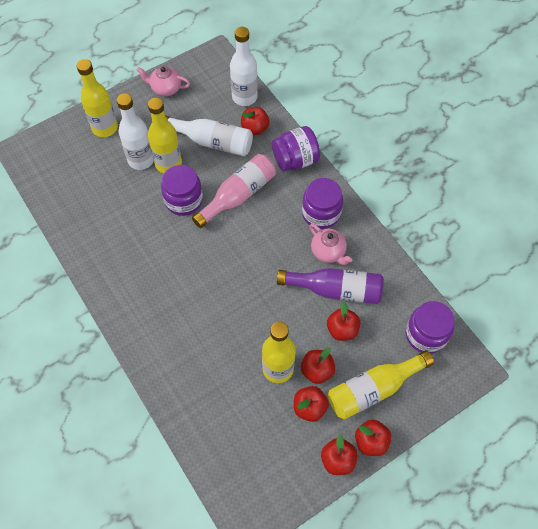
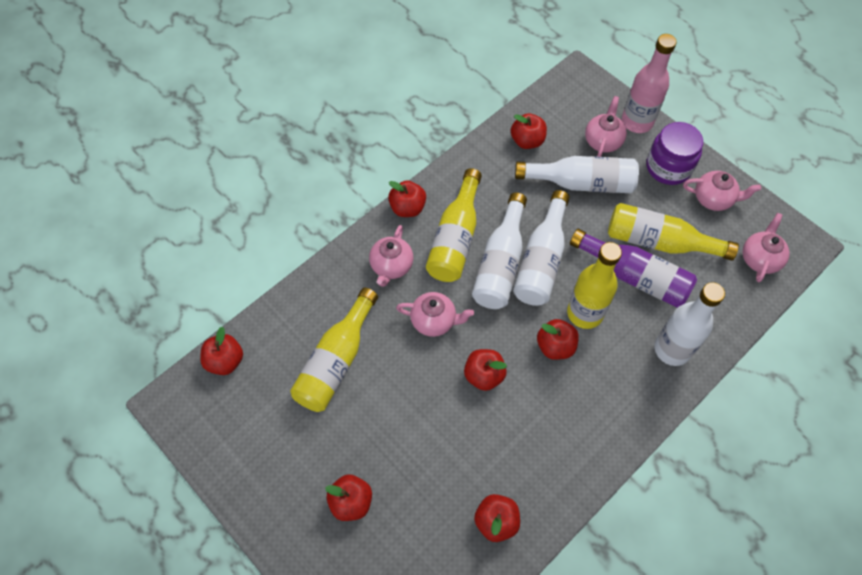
pink teapot: [136,66,190,96] [310,224,352,265] = 2 -> [369,225,414,287] [396,292,474,337] [585,96,627,157] [683,171,761,211] [743,213,790,282] = 5
purple jar: [161,165,203,216] [272,126,320,172] [302,178,343,229] [406,301,455,354] = 4 -> [646,122,703,185] = 1
red apple: [241,107,270,135] [294,386,329,422] [301,347,335,384] [321,435,358,475] [327,302,360,341] [355,420,391,456] = 6 -> [200,327,243,375] [325,474,372,521] [388,181,426,217] [464,349,507,391] [474,494,520,542] [511,113,547,149] [537,319,579,360] = 7
white bottle: [117,93,154,170] [165,116,253,156] [230,27,258,106] = 3 -> [472,193,527,309] [513,190,570,306] [515,156,639,193] [654,282,725,366] = 4

